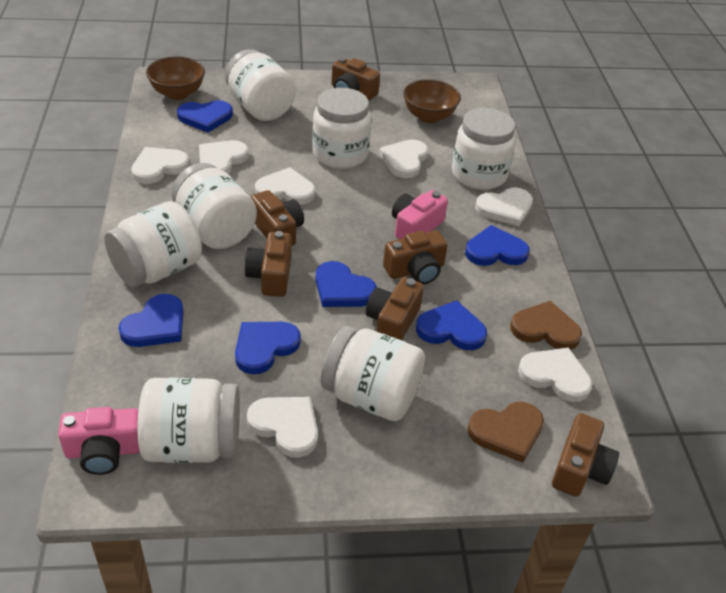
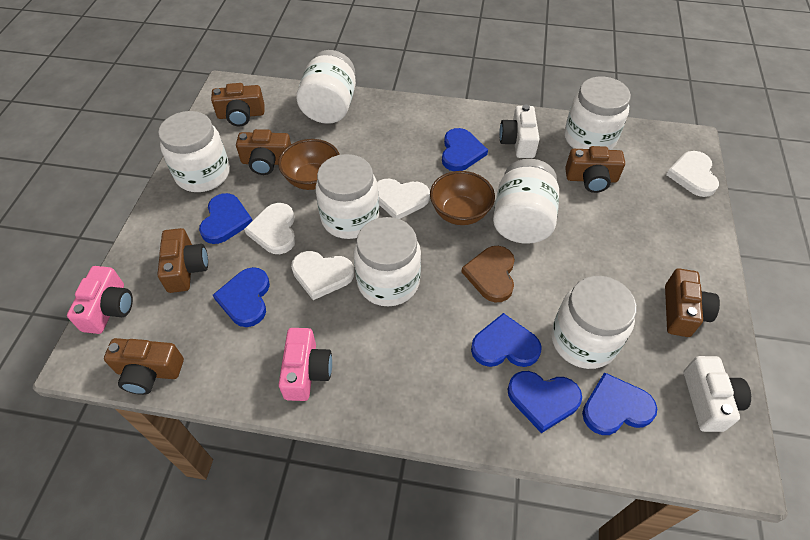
brown heart: [467,402,544,463] [510,301,582,350] = 2 -> [462,246,515,302] = 1
white camera: none = 0 -> [499,105,540,158] [684,356,751,432] = 2
white heart: [131,147,189,184] [199,140,249,174] [247,397,318,458] [255,167,315,205] [379,139,428,178] [475,187,533,227] [518,347,592,402] = 7 -> [244,203,296,254] [291,251,354,300] [377,179,430,219] [666,151,719,197] = 4

